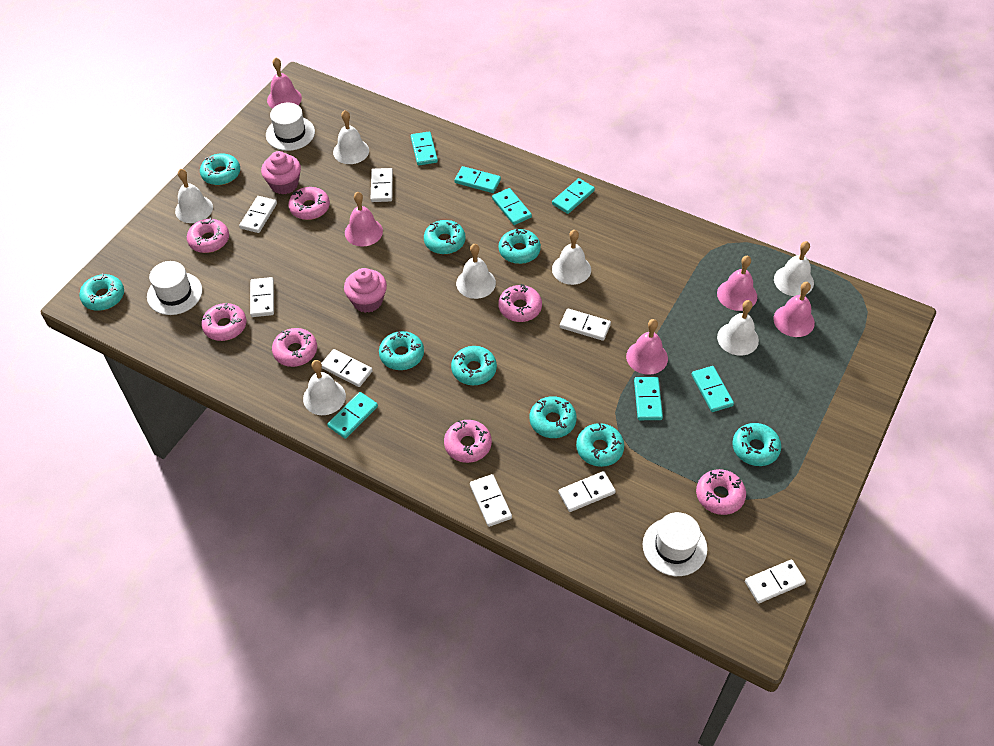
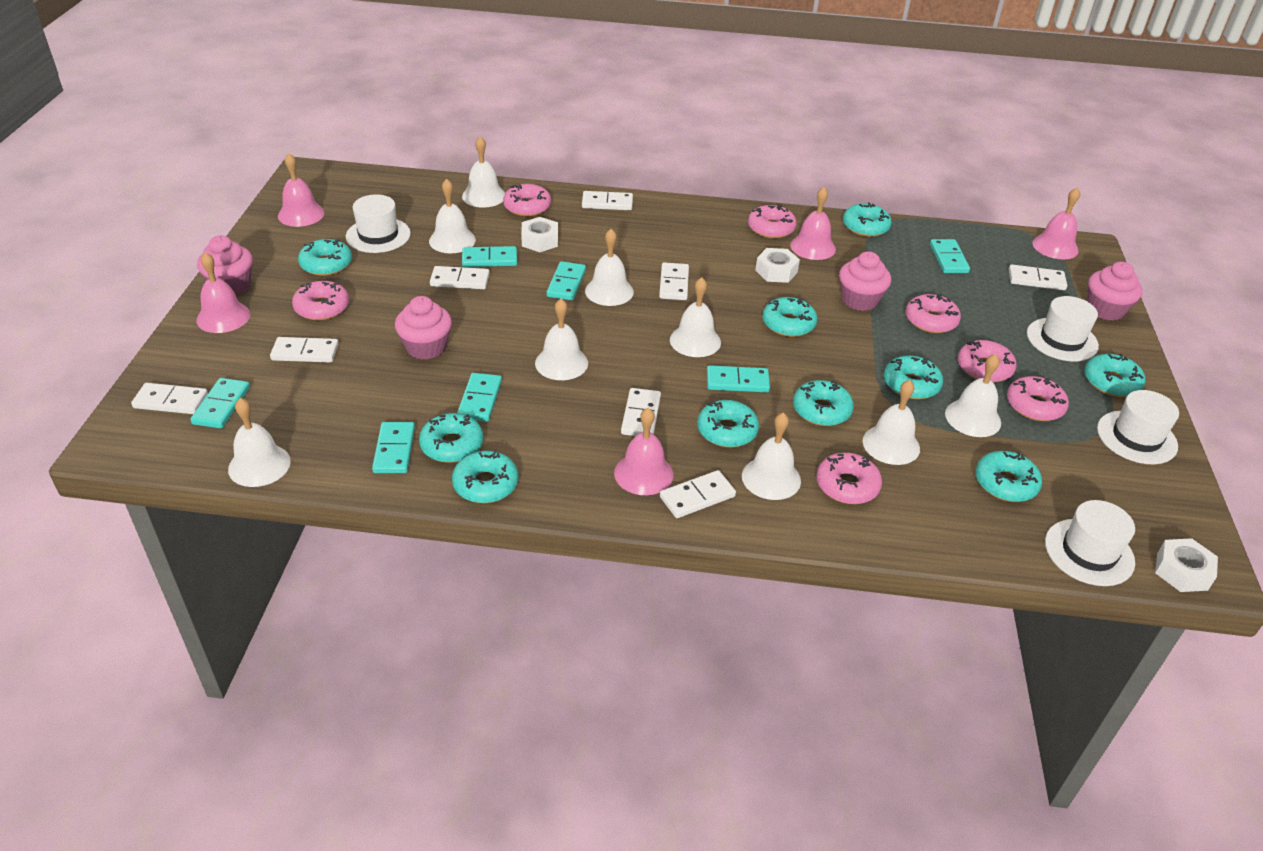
pink cupcake: [261,151,301,195] [344,268,387,313] = 2 -> [197,235,253,295] [395,296,452,360] [839,251,891,311] [1087,262,1143,321] = 4
turquoise donut: [79,273,124,311] [200,153,240,185] [379,331,424,370] [424,220,465,254] [451,346,497,385] [499,228,541,264] [530,396,577,438] [576,422,624,467] [732,423,781,466] = 9 -> [298,239,352,276] [419,413,483,463] [452,449,518,503] [697,400,759,447] [762,297,817,337] [793,380,854,426] [843,202,892,237] [884,356,943,399] [975,451,1042,502] [1084,353,1145,397] = 10
white bell: [175,169,213,223] [303,360,346,415] [333,110,369,164] [456,244,496,299] [552,230,591,285] [717,300,759,355] [774,241,814,296] = 7 -> [228,398,291,487] [429,179,476,253] [462,136,505,208] [535,299,588,380] [585,229,634,306] [670,277,721,357] [742,412,801,500] [863,380,920,465] [945,354,1001,437] = 9
white hat: [147,261,202,315] [266,103,315,151] [643,512,707,576] = 3 -> [346,194,411,253] [1027,296,1099,361] [1045,500,1135,586] [1097,390,1179,464] = 4
white nut: none = 0 -> [521,217,558,252] [755,248,800,283] [1155,538,1218,592] = 3

